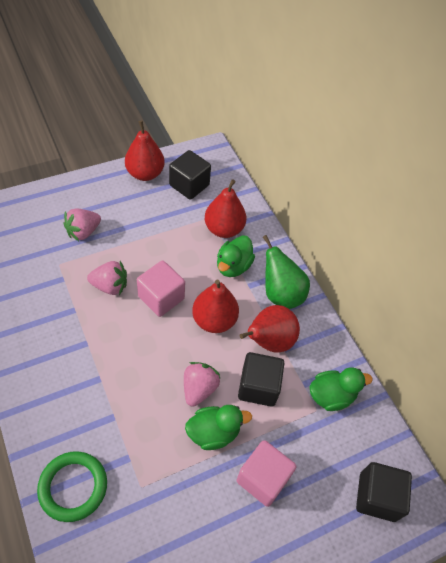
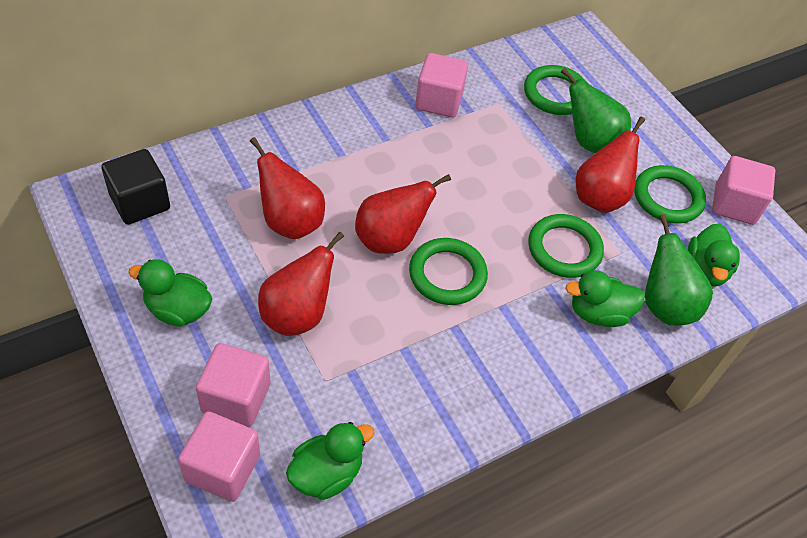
black cube: [169,150,211,200] [238,352,284,407] [356,462,412,522] = 3 -> [101,149,170,225] = 1
green duck: [185,405,252,450] [217,235,255,277] [310,368,373,411] = 3 -> [128,259,212,327] [286,422,375,500] [565,270,645,327] [688,223,740,287] = 4
green pear: [263,235,310,309] = 1 -> [561,68,631,153] [645,214,713,326] = 2
green ring: [37,451,107,522] = 1 -> [409,238,488,305] [524,65,585,115] [528,214,604,278] [634,165,706,223] = 4
pink cube: [137,261,185,317] [237,440,296,507] = 2 -> [178,411,260,502] [196,343,271,427] [415,53,468,118] [712,156,775,225] = 4
pink strawberry: [64,209,101,241] [87,261,127,295] [184,362,221,407] = 3 -> none = 0

